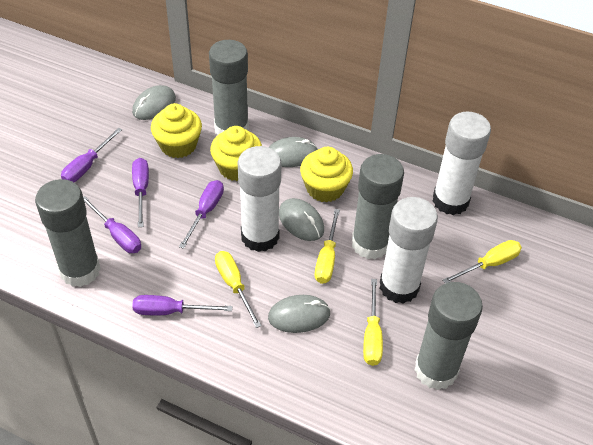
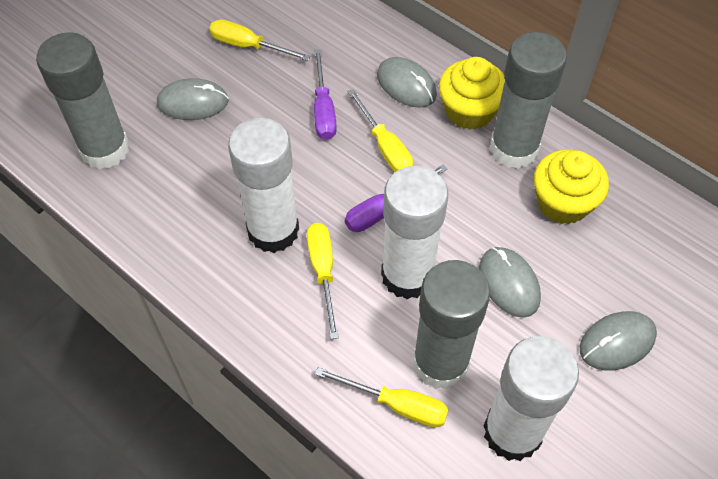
grey glue stick: [35,179,101,287] [209,40,249,135] [352,154,404,259] [415,282,483,390] = 4 -> [36,32,129,169] [413,260,490,390] [490,32,567,169] = 3
purple screwdriver: [61,128,122,182] [83,196,141,253] [132,158,149,227] [132,295,233,315] [179,180,224,249] = 5 -> [314,49,337,140] [345,164,447,232] = 2
yellow cupcake: [151,103,202,158] [210,126,262,181] [300,147,353,203] = 3 -> [439,57,505,130] [534,149,609,224] = 2

